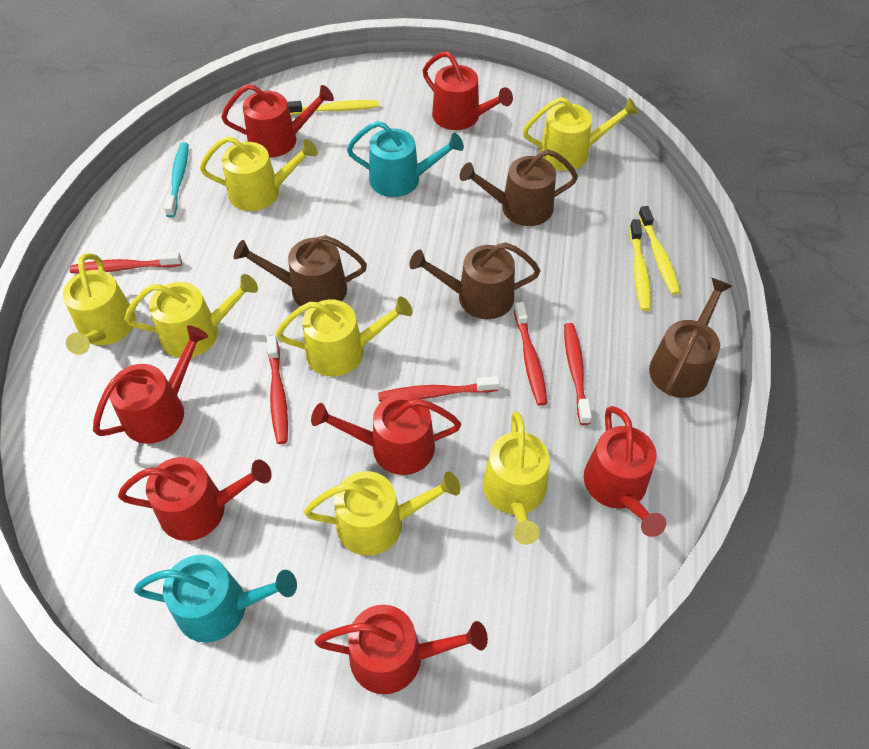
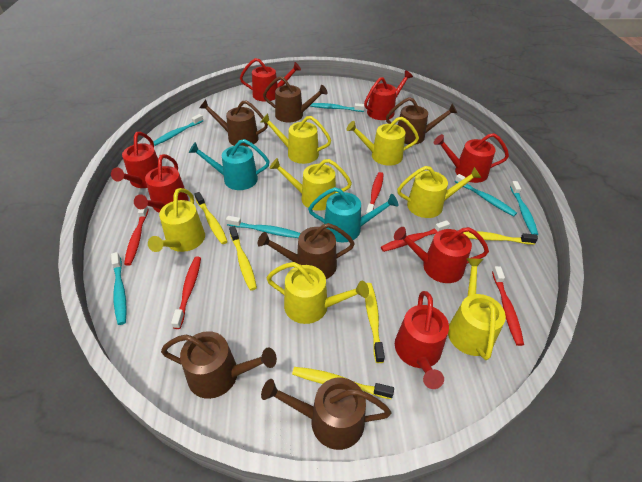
brown watering can: [234,235,367,306] [409,243,540,319] [460,149,578,226] [649,278,732,398] = 4 -> [161,331,277,399] [199,100,268,147] [258,223,355,279] [261,378,391,450] [263,76,328,122] [386,97,457,144] = 6
turquoise toothbrush: [164,142,188,218] = 1 -> [111,252,127,325] [153,114,203,146] [226,216,301,238] [310,103,365,112] [455,174,517,216] [510,181,538,235] = 6
yellow toothbrush: [287,100,380,115] [630,219,651,311] [638,206,680,295] = 3 -> [195,192,228,244] [229,226,257,291] [292,367,394,399] [365,283,385,363] [463,231,538,245] = 5

